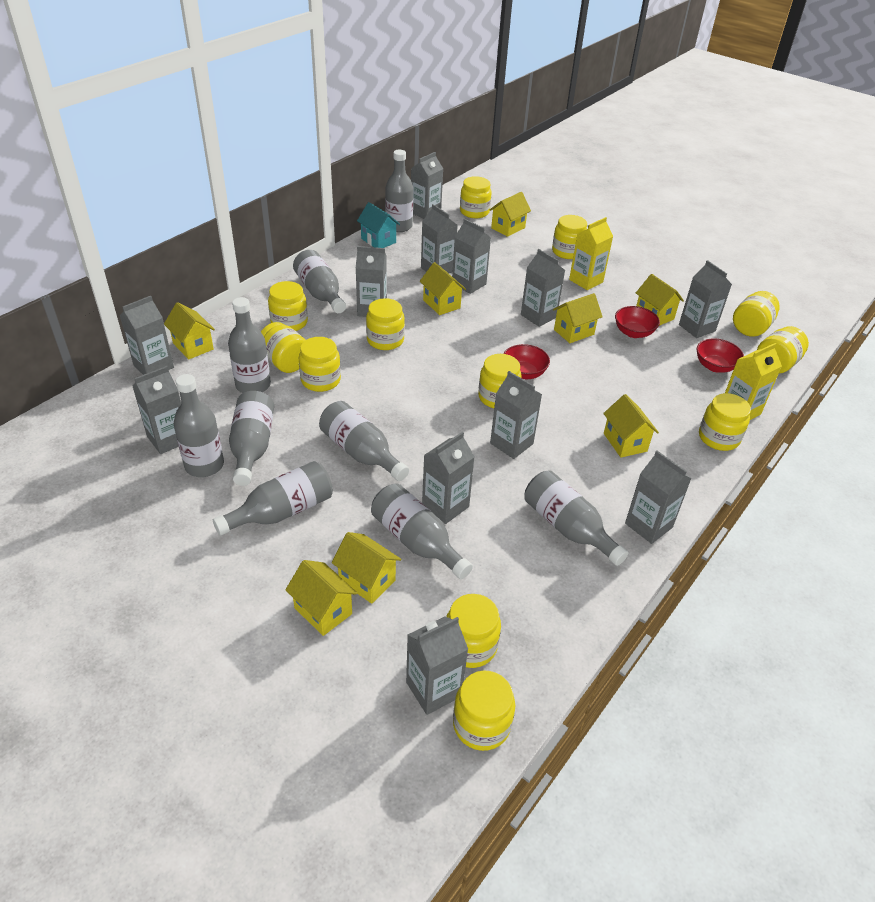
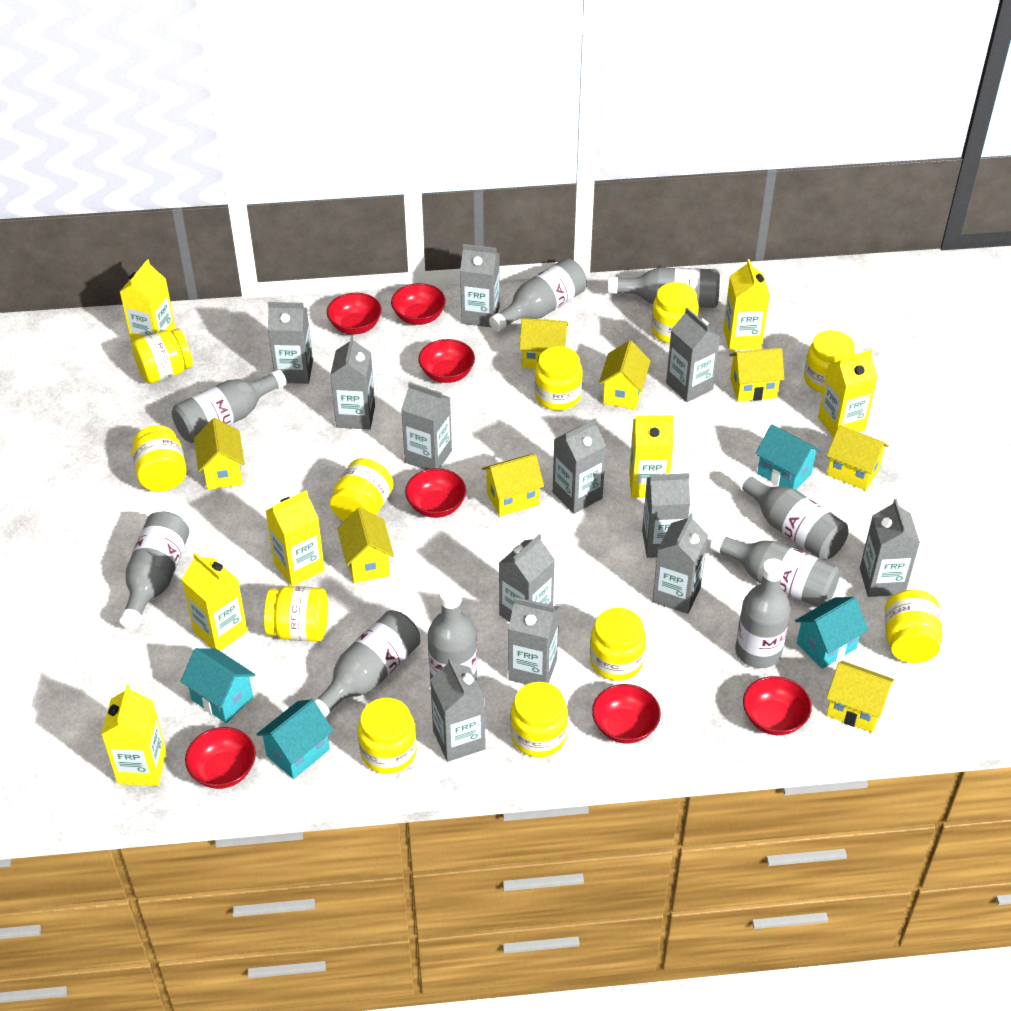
red bowl: [503,344,550,379] [615,306,660,338] [696,339,744,373] = 3 -> [185,727,256,789] [327,293,382,334] [391,283,446,325] [405,468,466,518] [418,339,475,383] [592,684,661,744] [743,676,812,735] = 7
turquoise house: [357,202,400,248] = 1 -> [180,648,256,723] [256,699,333,779] [756,424,821,489] [795,597,868,669] = 4
yellow carton: [569,217,613,290] [725,343,782,420] = 2 -> [101,685,167,786] [120,259,176,344] [181,553,248,651] [266,490,325,586] [629,415,674,498] [723,259,770,351] [818,350,878,438] = 7
yellow jar: [261,322,305,373] [268,281,308,331] [299,337,341,392] [366,298,405,350] [446,594,501,668] [453,671,515,751] [460,176,492,218] [478,354,522,408] [552,215,587,259] [699,393,751,451] [733,291,780,337] [757,326,809,374] = 12 -> [132,328,193,384] [132,425,187,492] [264,586,328,642] [330,458,393,521] [358,698,417,774] [510,682,568,757] [535,346,583,410] [590,608,646,681] [651,282,699,344] [804,330,855,393] [885,590,942,663] = 11

